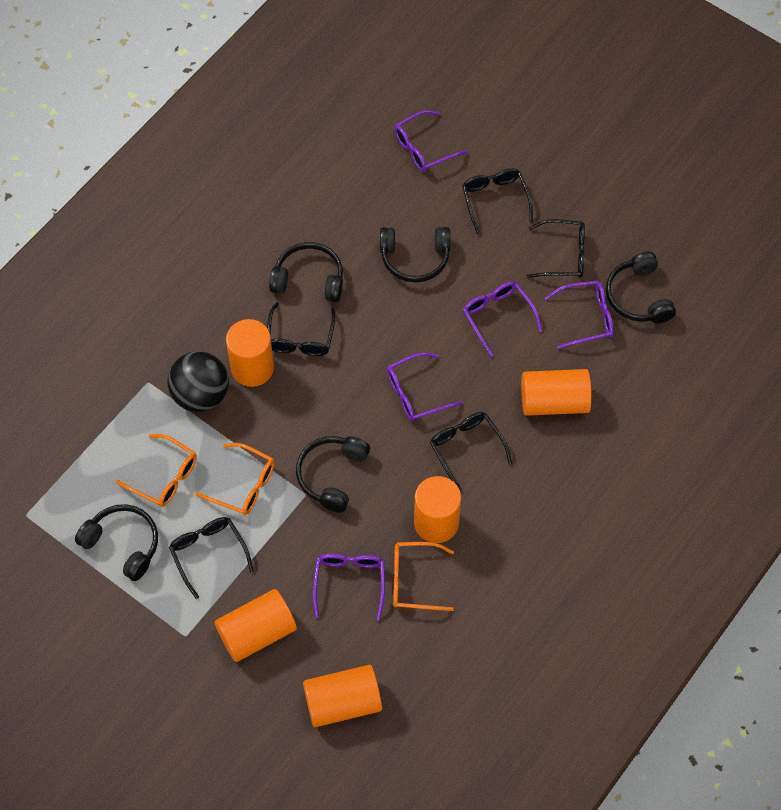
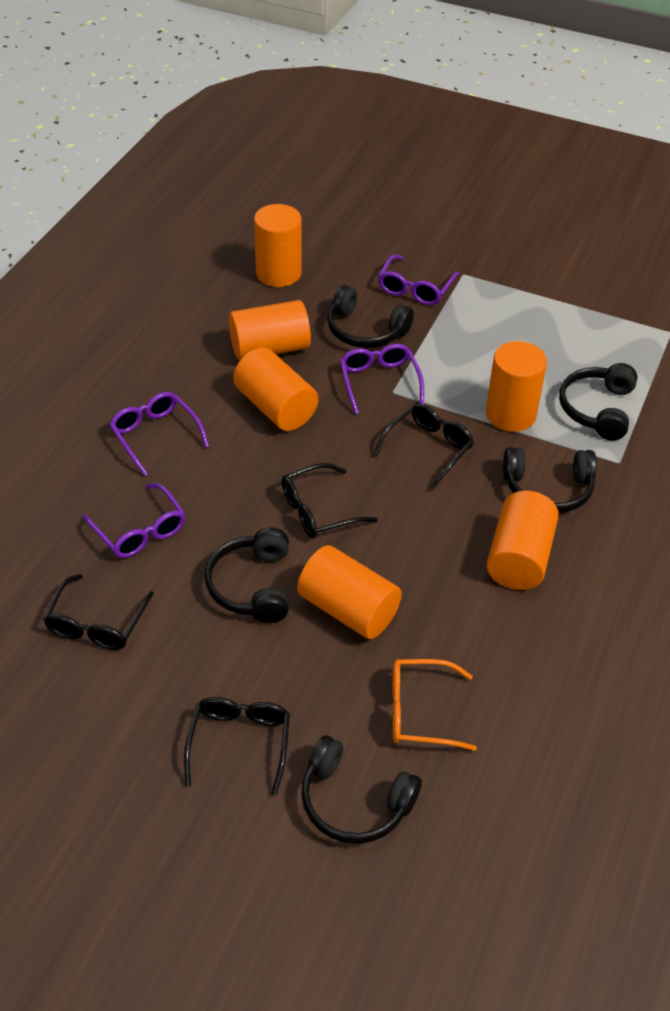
black ball: [167,351,229,412] = 1 -> none = 0
black glasses: [169,517,254,599] [267,302,336,356] [430,412,512,491] [462,168,533,235] [527,219,585,278] = 5 -> [43,574,154,650] [184,697,290,796] [281,463,378,538] [373,404,474,490] = 4
orange cylinder: [215,589,297,662] [226,319,274,387] [303,665,382,727] [414,476,461,543] [521,369,592,416] = 5 -> [229,300,311,360] [233,348,318,431] [254,204,302,287] [297,545,402,639] [486,341,547,432] [487,491,559,590] = 6
orange glasses: [115,434,197,507] [195,443,275,515] [393,542,454,611] = 3 -> [392,659,477,751] = 1
purple glasses: [313,554,385,620] [387,352,463,421] [394,110,468,172] [463,281,542,357] [545,281,614,349] = 5 -> [83,483,186,558] [109,392,209,476] [340,344,424,414] [378,255,459,305] = 4

